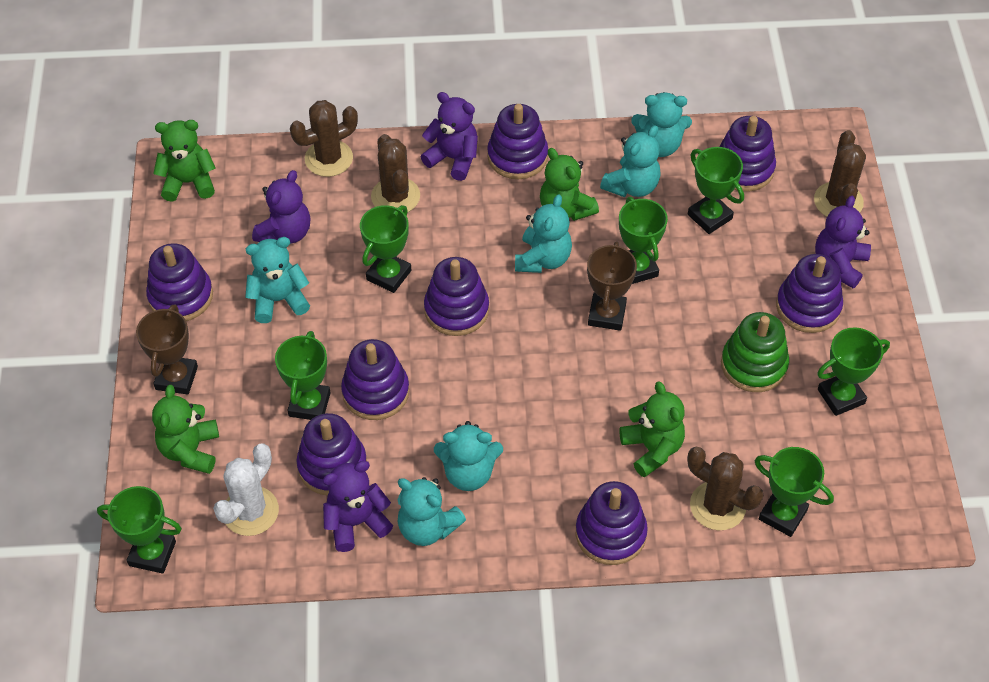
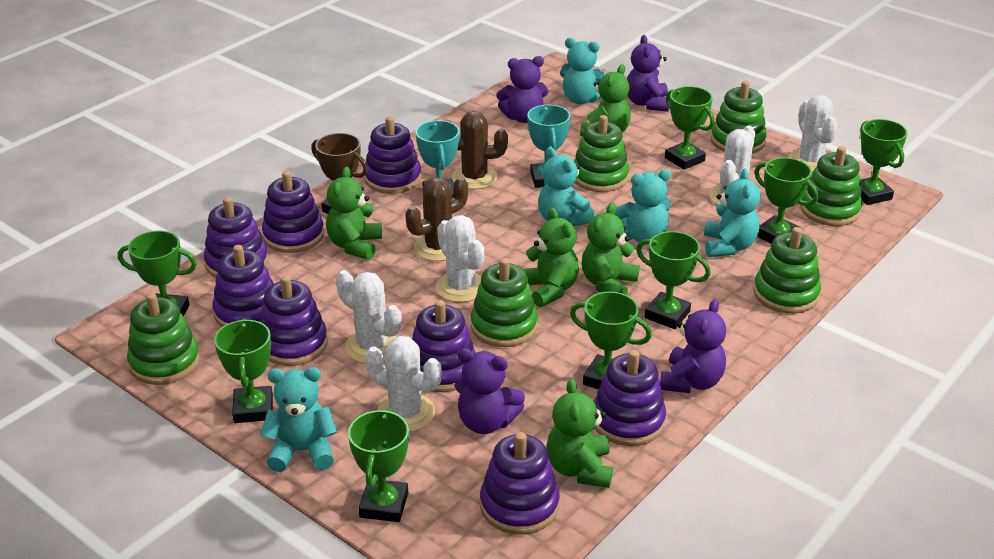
brown cactus: [290,100,358,177] [371,134,420,212] [687,447,763,530] [814,130,866,217] = 4 -> [405,177,468,261] [444,111,508,189] = 2
brown trophy: [136,304,198,395] [587,242,637,331] = 2 -> [311,133,368,214] = 1
green stacking toy: [721,312,789,392] = 1 -> [127,293,200,385] [471,258,538,347] [574,115,629,192] [711,81,767,154] [754,227,821,314] [800,146,862,226] = 6
green teddy bear: [152,385,219,474] [153,120,216,202] [540,148,599,221] [619,381,685,478] = 4 -> [326,167,382,260] [523,207,579,307] [547,379,613,488] [580,64,631,136] [582,202,640,295] = 5
green trophy: [97,486,182,574] [275,331,331,420] [360,205,411,293] [619,197,668,284] [688,147,744,234] [755,447,834,537] [817,327,890,416] = 7 -> [118,231,197,317] [214,319,273,423] [348,408,409,522] [570,291,652,389] [636,231,711,329] [665,86,715,170] [754,158,818,244] [860,119,908,205] = 8
turquoise teddy bear: [245,237,310,323] [397,477,466,546] [434,421,503,491] [515,194,572,273] [600,125,661,197] [631,92,692,157] = 6 -> [260,367,337,472] [538,147,595,227] [560,38,605,104] [614,169,671,242] [704,169,760,257] = 5
turquoise trophy: none = 0 -> [416,120,460,197] [527,105,571,188] = 2
white cactus: [213,444,279,536] = 1 -> [336,270,402,364] [365,336,442,432] [436,215,484,302] [709,126,755,205] [788,95,838,172] = 5

